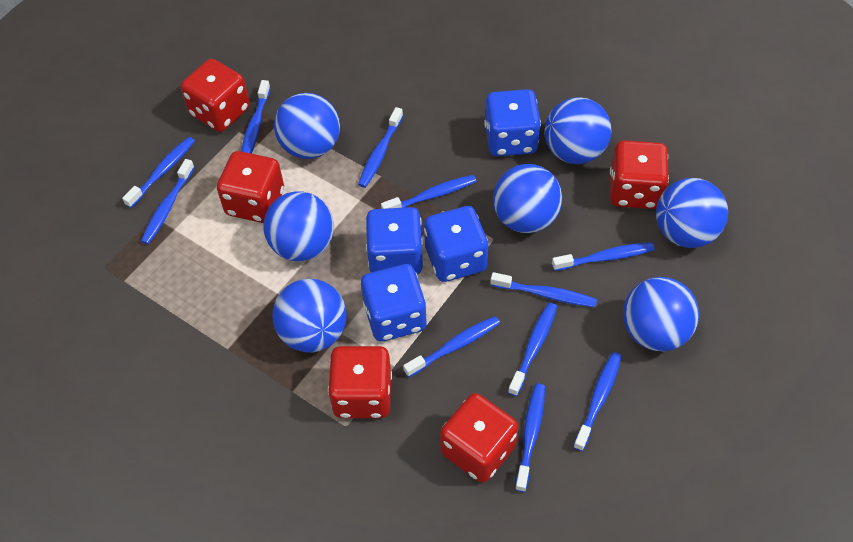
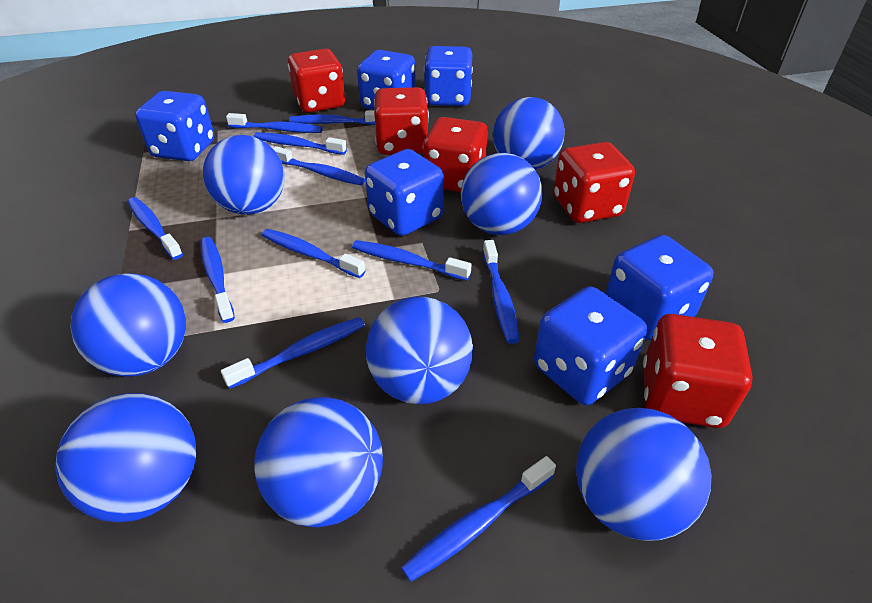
blue ball: [264,191,334,261] [272,279,347,352] [274,93,340,159] [493,164,562,233] [544,97,612,164] [623,277,699,351] [656,178,728,248] = 7 -> [55,393,196,522] [70,273,186,377] [203,135,285,215] [254,397,383,527] [366,297,473,404] [461,153,542,235] [493,97,565,170] [576,408,711,541] = 8
blue dice: [361,264,427,342] [365,207,424,274] [424,206,488,282] [484,89,541,156] = 4 -> [135,91,214,161] [357,50,416,110] [365,149,444,236] [424,46,473,106] [534,286,647,405] [605,235,714,340] = 6

